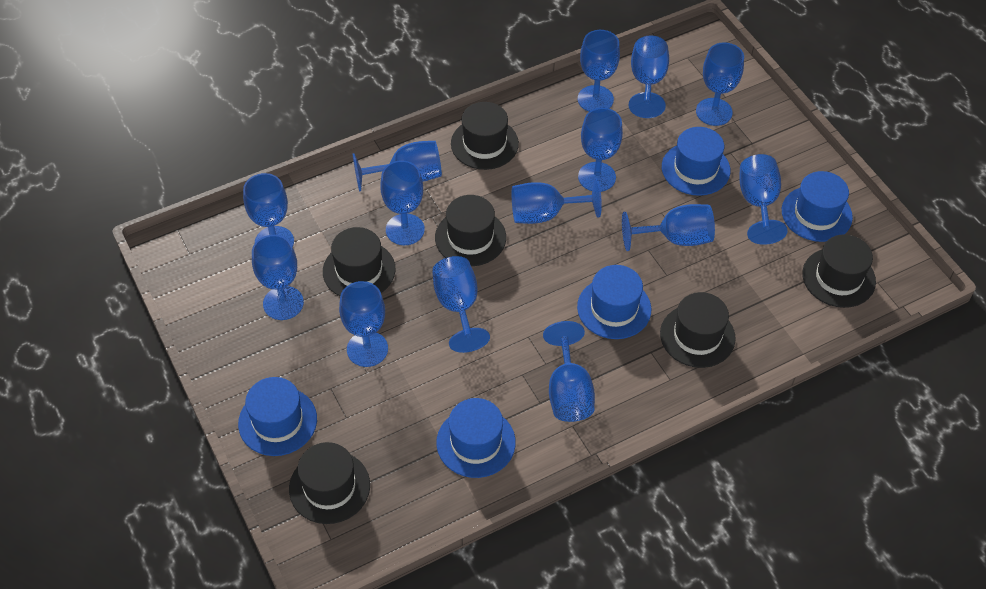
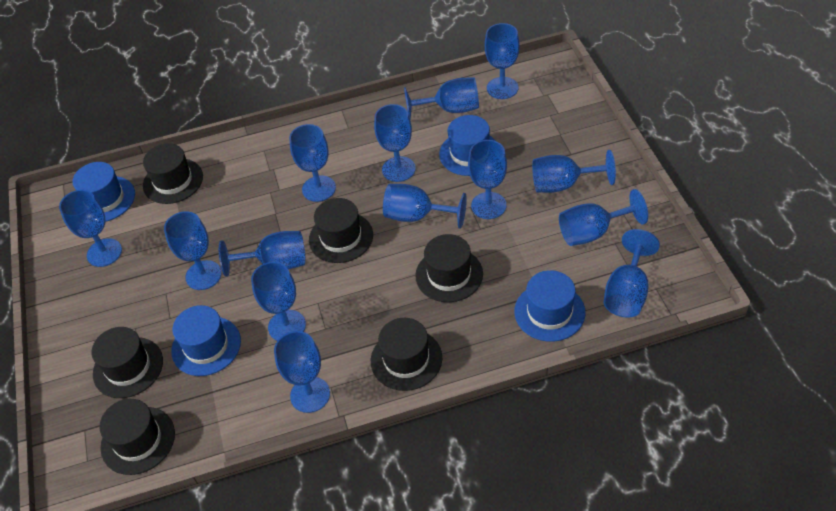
blue hat: [238,377,317,456] [436,398,516,478] [577,265,651,339] [662,127,730,196] [782,171,853,242] = 5 -> [73,162,135,222] [171,305,241,376] [439,115,496,176] [514,270,586,342] = 4

